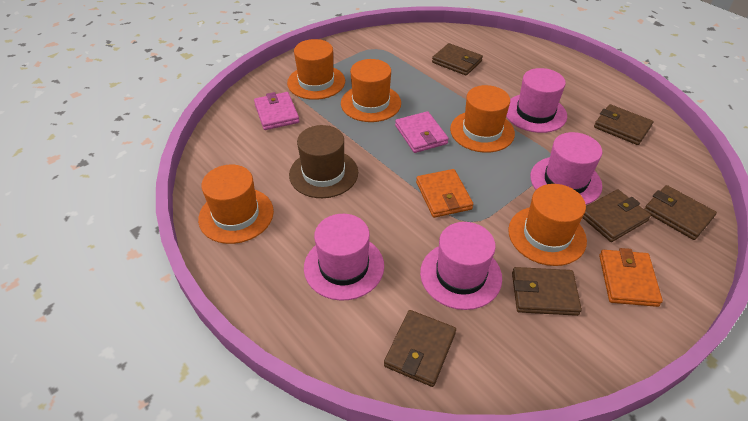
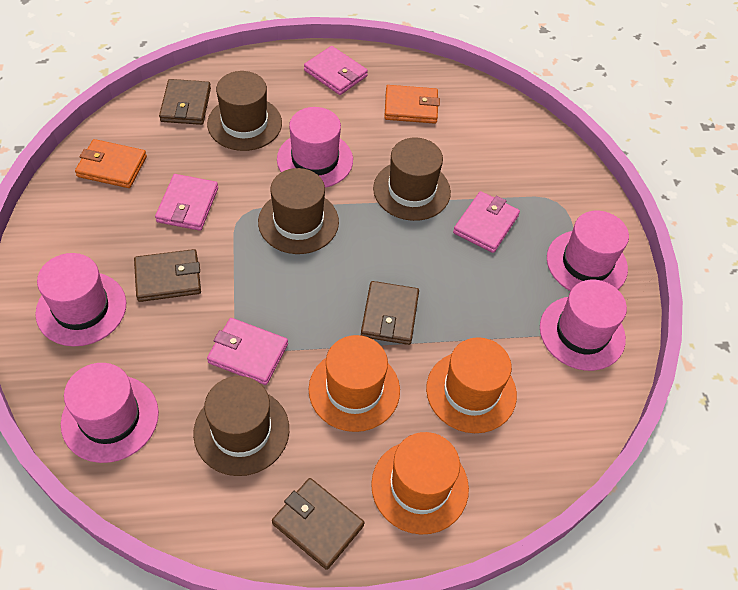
brown hat: [289,125,358,198] = 1 -> [193,376,289,476] [207,71,282,151] [258,168,339,254] [373,137,451,221] = 4
brown wallet: [384,310,456,387] [432,43,483,75] [512,267,582,316] [583,189,651,242] [594,104,653,145] [644,185,717,240] = 6 -> [134,249,201,302] [159,79,211,125] [272,478,364,570] [361,281,419,345] = 4
orange hat: [198,165,274,244] [287,39,345,100] [341,59,401,122] [450,85,515,153] [508,184,587,266] = 5 -> [309,335,400,432] [371,432,469,535] [426,337,517,433] = 3
pink hat: [304,214,384,301] [420,222,502,310] [506,68,567,133] [530,132,602,205] = 4 -> [35,253,126,346] [61,363,159,463] [277,107,353,188] [540,280,627,371] [547,211,629,291] = 5
pink wallet: [254,92,299,130] [395,111,449,153] = 2 -> [155,174,218,231] [207,318,288,385] [304,46,368,95] [453,191,520,253] = 4

